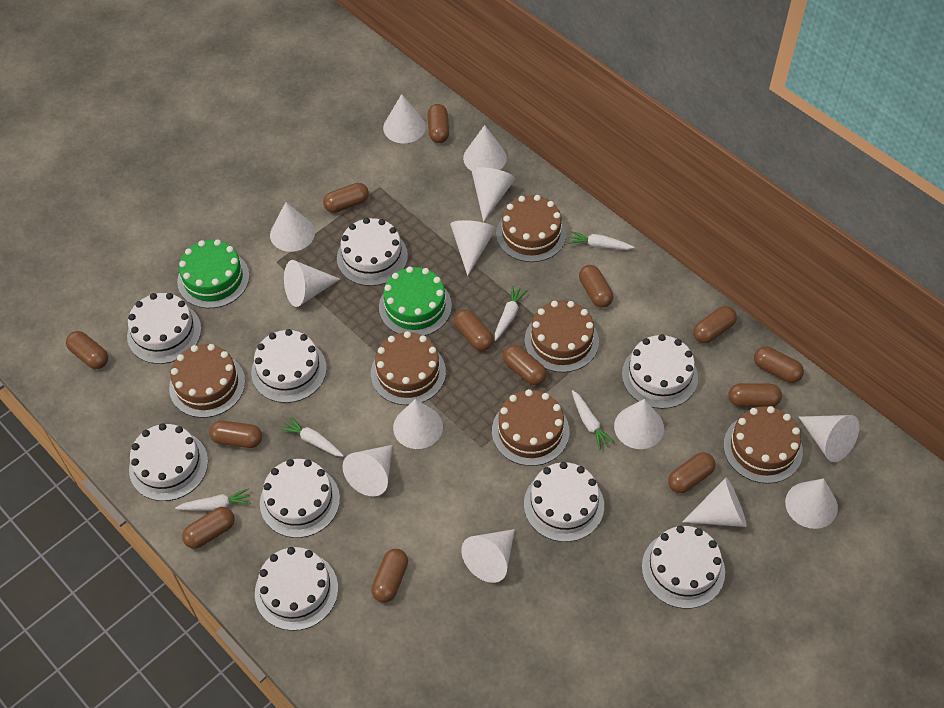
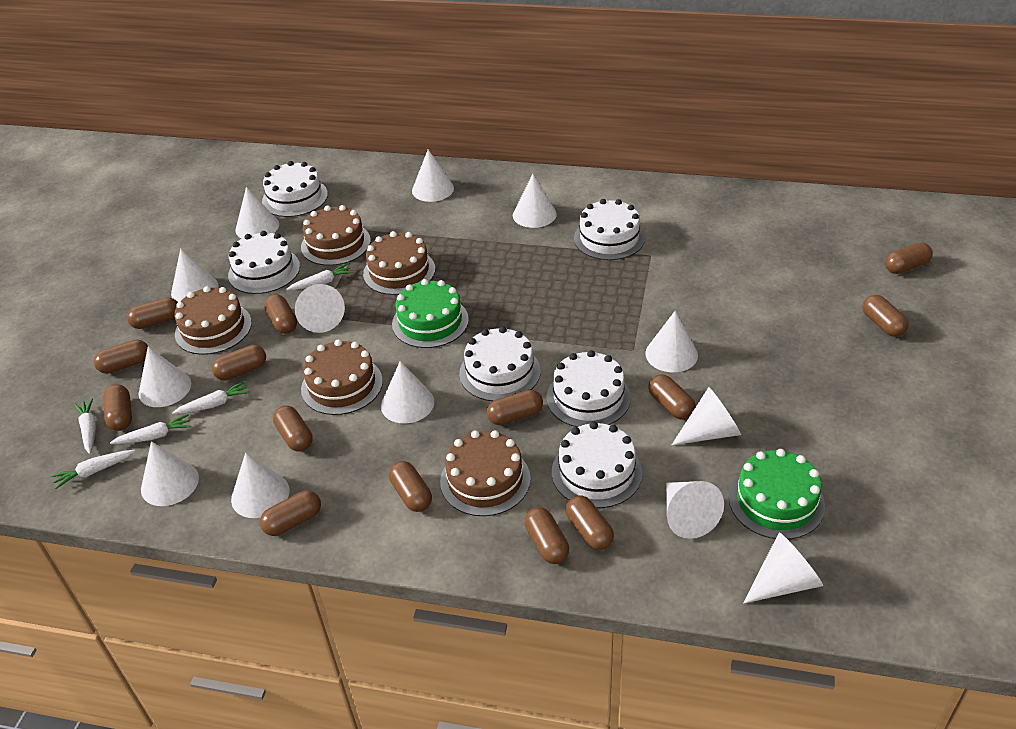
brown cake: [169,344,245,418] [371,331,446,405] [492,389,569,466] [496,195,566,262] [525,301,599,373] [724,406,803,484] = 6 -> [174,286,252,355] [301,205,371,266] [301,339,383,415] [363,231,435,295] [440,430,531,516] = 5
brown capsule: [66,331,108,369] [182,507,235,549] [209,421,262,448] [323,183,369,213] [371,549,408,603] [427,104,449,143] [454,309,494,351] [503,345,547,385] [579,265,613,308] [668,452,715,493] [693,306,737,343] [728,383,782,407] [754,346,804,383] = 13 -> [94,340,148,374] [103,384,132,431] [127,297,178,329] [212,345,266,381] [260,490,321,536] [264,294,297,334] [273,405,313,452] [389,461,432,512] [486,390,543,425] [524,507,569,564] [565,495,614,550] [648,374,696,420] [862,295,909,337] [885,242,933,274] = 14
white cake: [127,293,201,364] [129,423,208,501] [251,329,327,403] [255,547,338,631] [260,459,340,538] [337,218,408,286] [524,462,604,542] [622,334,698,409] [642,526,725,609] = 9 -> [228,231,300,294] [262,161,328,217] [459,327,541,401] [547,350,631,427] [552,422,642,508] [574,199,645,260] = 6

